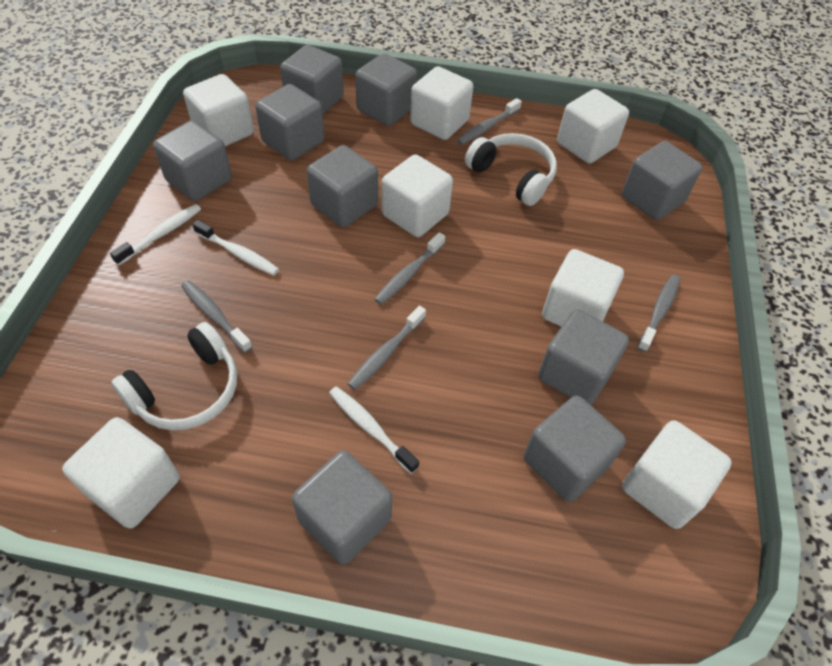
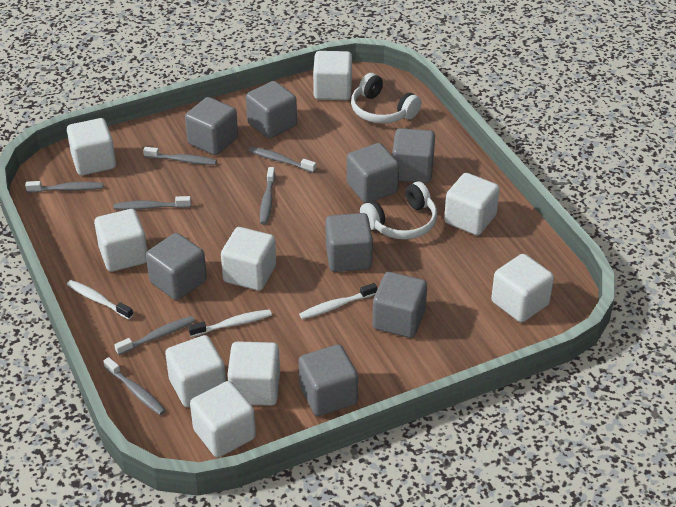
grey cube: [153,120,232,201] [255,84,324,161] [280,45,344,114] [292,450,392,565] [307,145,378,228] [355,53,417,126] [523,396,626,502] [538,310,629,405] [622,141,703,220] = 9 -> [146,233,207,300] [185,97,238,155] [246,81,297,138] [299,344,358,416] [326,213,373,272] [347,143,399,203] [372,272,427,338] [392,128,435,183] = 8
grey toothbrush: [181,280,253,353] [348,306,426,390] [374,232,445,305] [457,98,522,145] [637,275,680,352] = 5 -> [25,181,103,193] [103,357,166,415] [114,196,191,210] [114,316,195,355] [143,147,217,165] [249,146,316,173] [260,167,275,225] = 7
white cube: [62,417,180,529] [183,74,254,146] [382,154,453,237] [410,66,474,140] [542,249,624,327] [557,89,629,164] [622,420,732,529] = 7 -> [67,118,116,175] [94,209,147,272] [165,335,226,407] [190,381,256,458] [221,227,276,291] [227,341,280,406] [313,51,352,100] [444,173,500,235] [491,254,554,322] = 9

